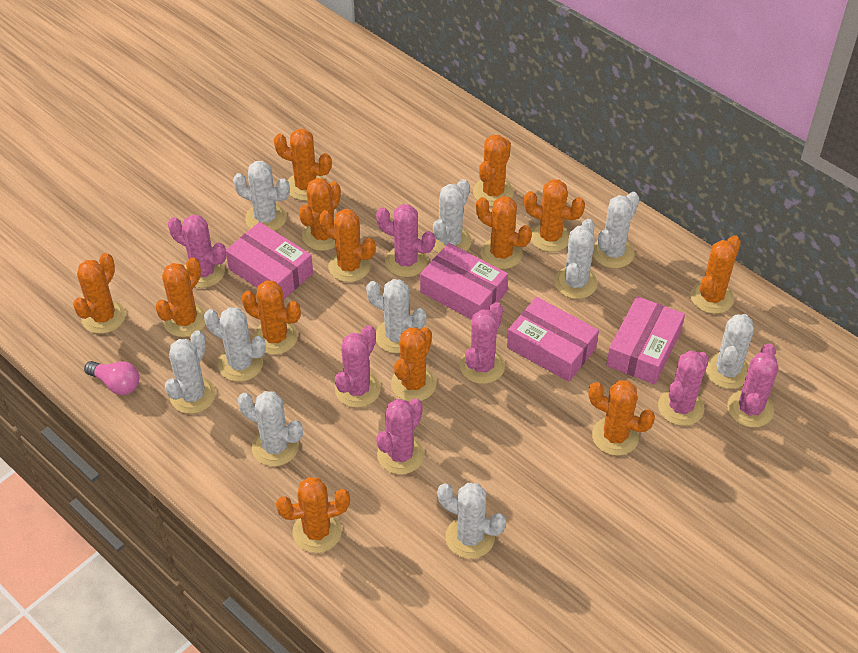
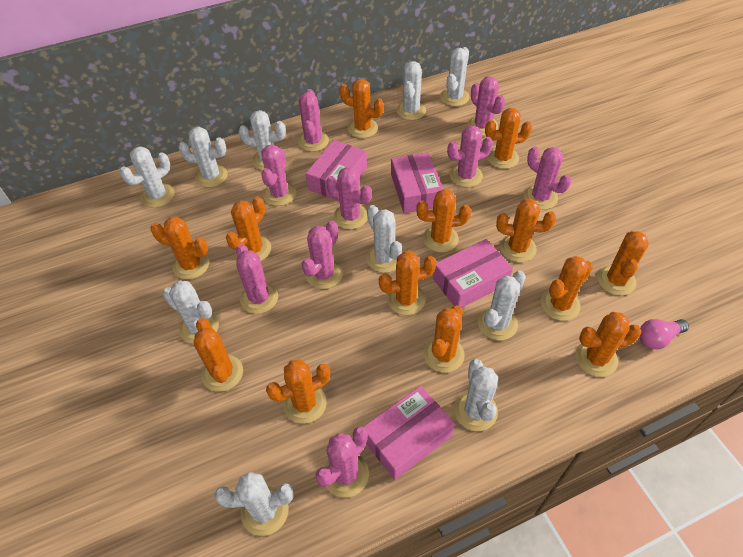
pink cactus: [168,215,226,288] [335,325,381,408] [376,204,435,277] [376,399,424,475] [460,302,505,384] [658,351,709,426] [727,343,778,427] = 7 -> [236,244,278,314] [261,144,296,206] [298,89,329,152] [302,221,343,289] [315,427,369,498] [326,167,372,230] [447,126,493,187] [468,76,505,136] [524,147,571,210] = 9

